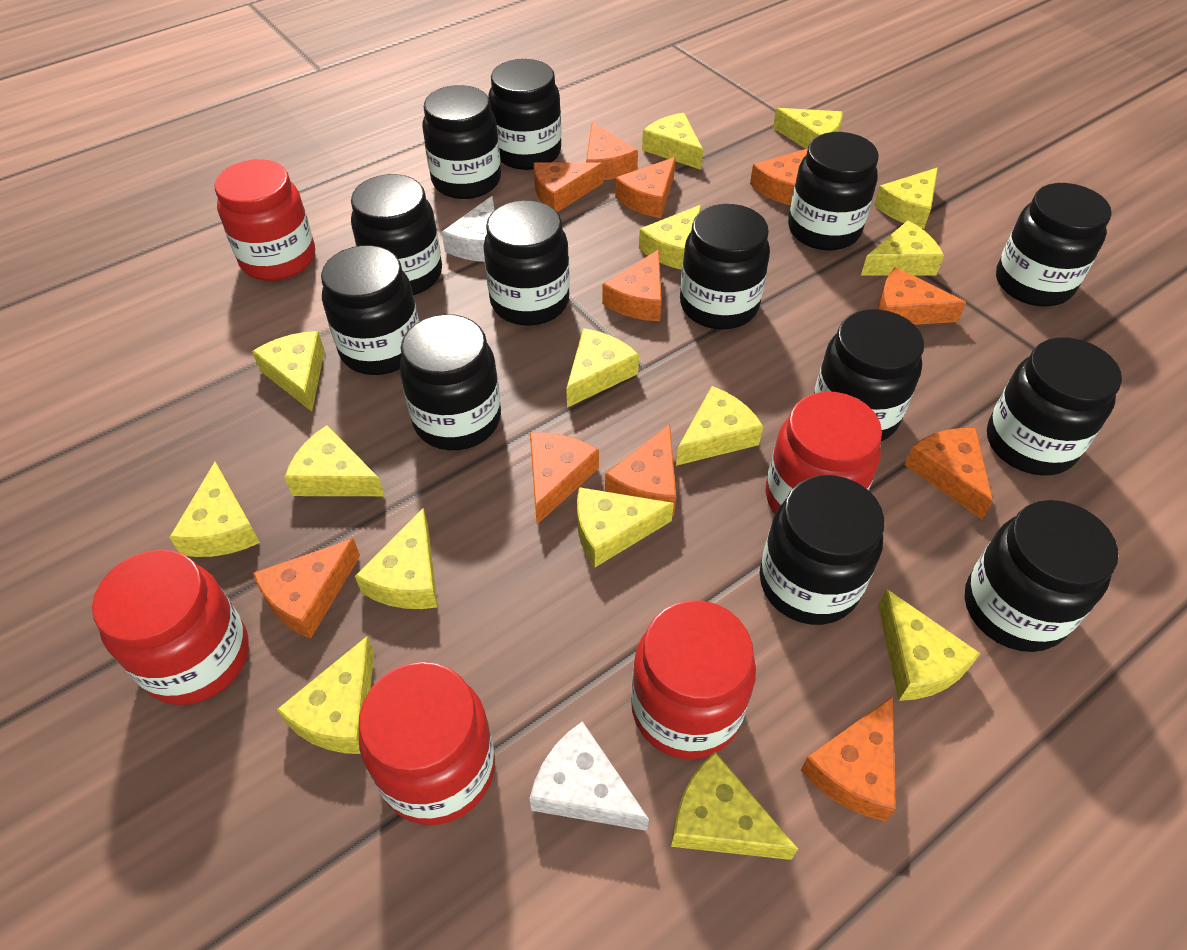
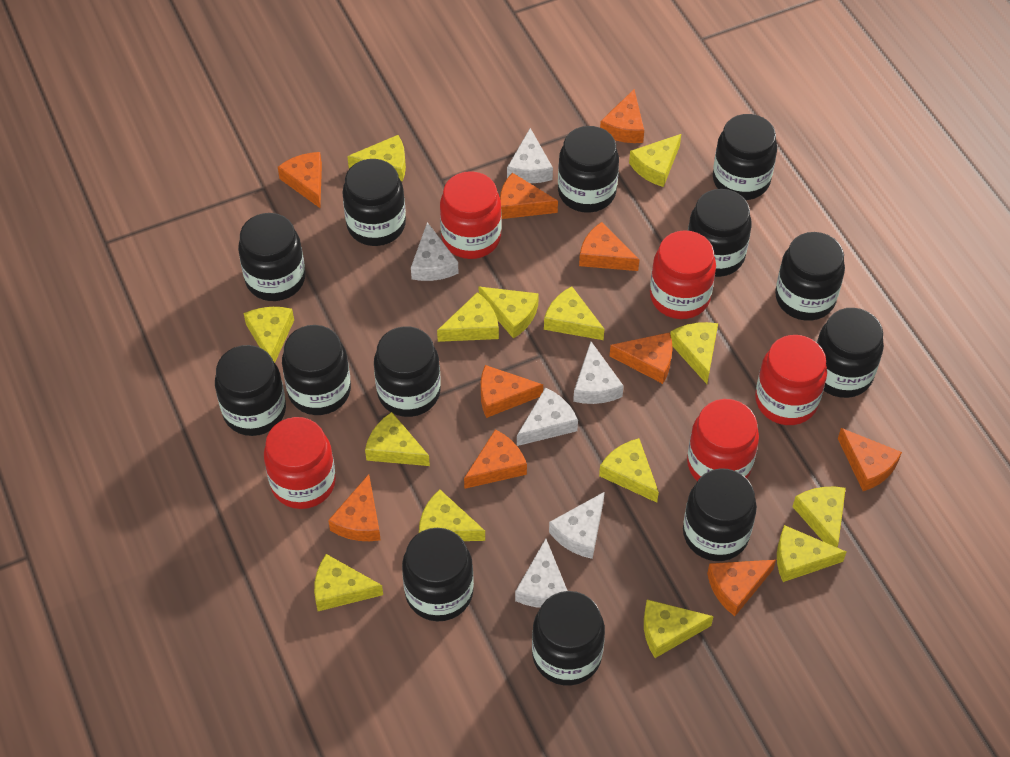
orange cheese: [253,538,360,639] [530,432,599,524] [534,163,603,212] [586,122,638,180] [602,249,662,321] [605,424,676,515] [615,157,676,218] [750,148,808,205] [801,696,896,821] [878,267,966,325] [904,428,993,519] = 11 -> [278,152,322,208] [328,474,381,541] [464,429,527,489] [481,365,543,418] [500,173,558,219] [579,222,639,271] [600,89,644,143] [610,332,673,384] [707,560,776,616] [838,428,902,491] = 10
white cheese: [442,196,494,262] [529,721,649,831] = 2 -> [411,222,459,281] [507,128,553,183] [515,539,567,608] [517,387,578,446] [549,492,605,559] [573,342,624,404] = 6
yellow cheese: [169,462,260,557] [252,331,325,412] [277,636,374,754] [284,425,385,496] [355,508,438,609] [566,328,639,407] [577,487,674,568] [639,205,701,270] [642,113,703,170] [671,752,798,860] [676,386,763,466] [773,108,843,149] [861,220,944,276] [874,168,938,229] [878,589,981,701] = 15 -> [244,307,294,363] [314,554,383,611] [347,135,406,181] [365,412,430,466] [419,489,485,541] [437,292,499,342] [479,287,539,339] [544,286,604,340] [599,438,659,503] [629,134,681,187] [644,600,714,658] [670,322,718,384] [777,525,846,582] [793,487,846,547] = 14

